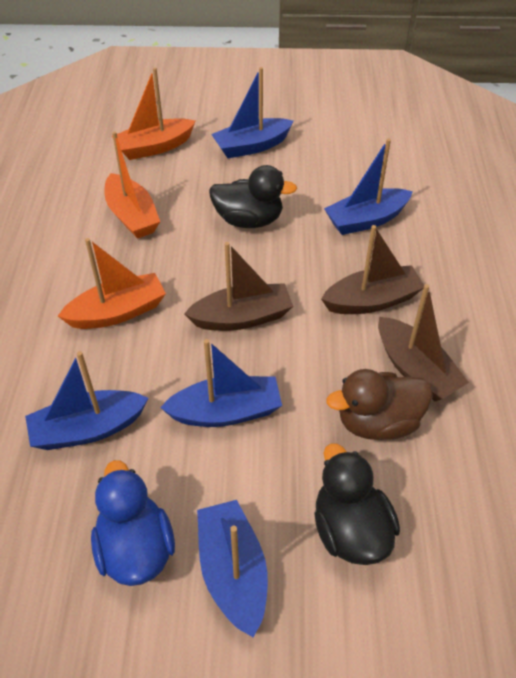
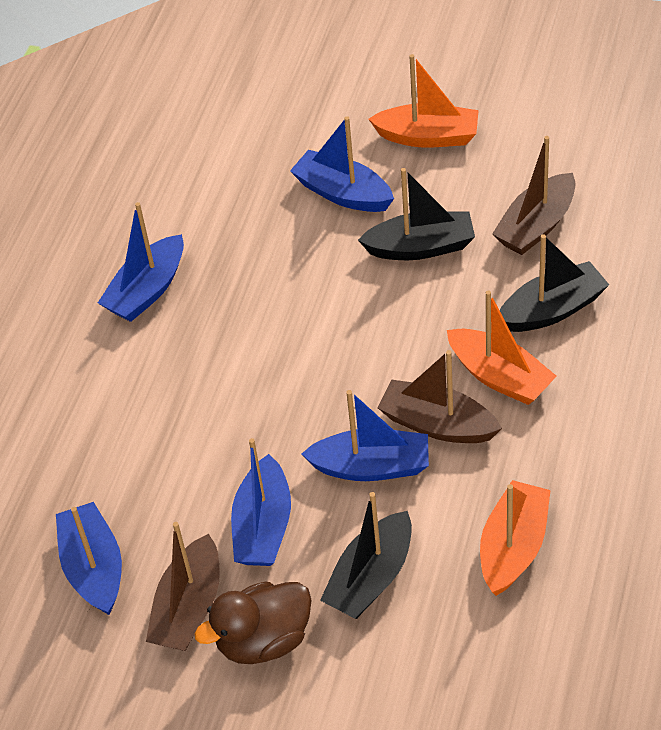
black boat: none = 0 -> [320,492,412,619] [358,168,475,260] [500,234,609,332] = 3
black duck: [209,165,297,228] [314,444,400,565] = 2 -> none = 0
blue duck: [91,460,175,586] = 1 -> none = 0

